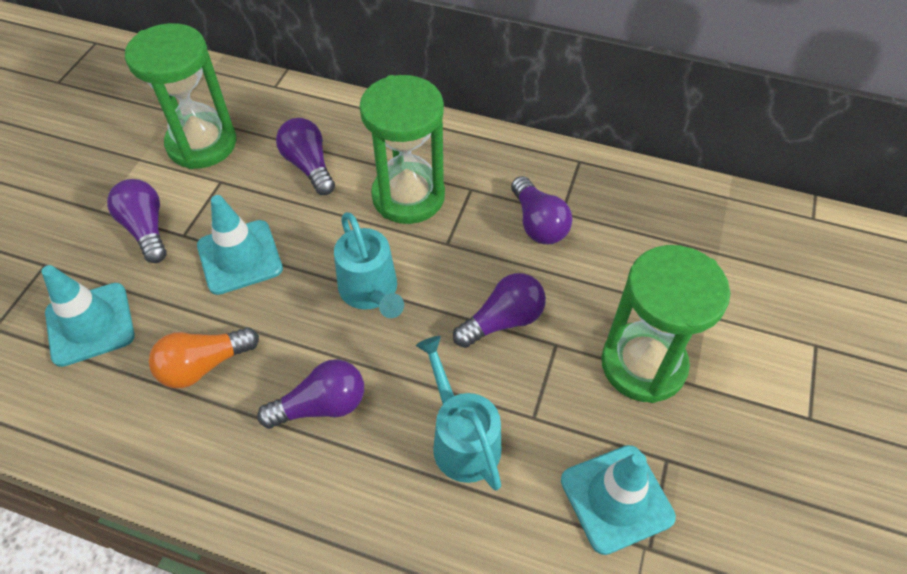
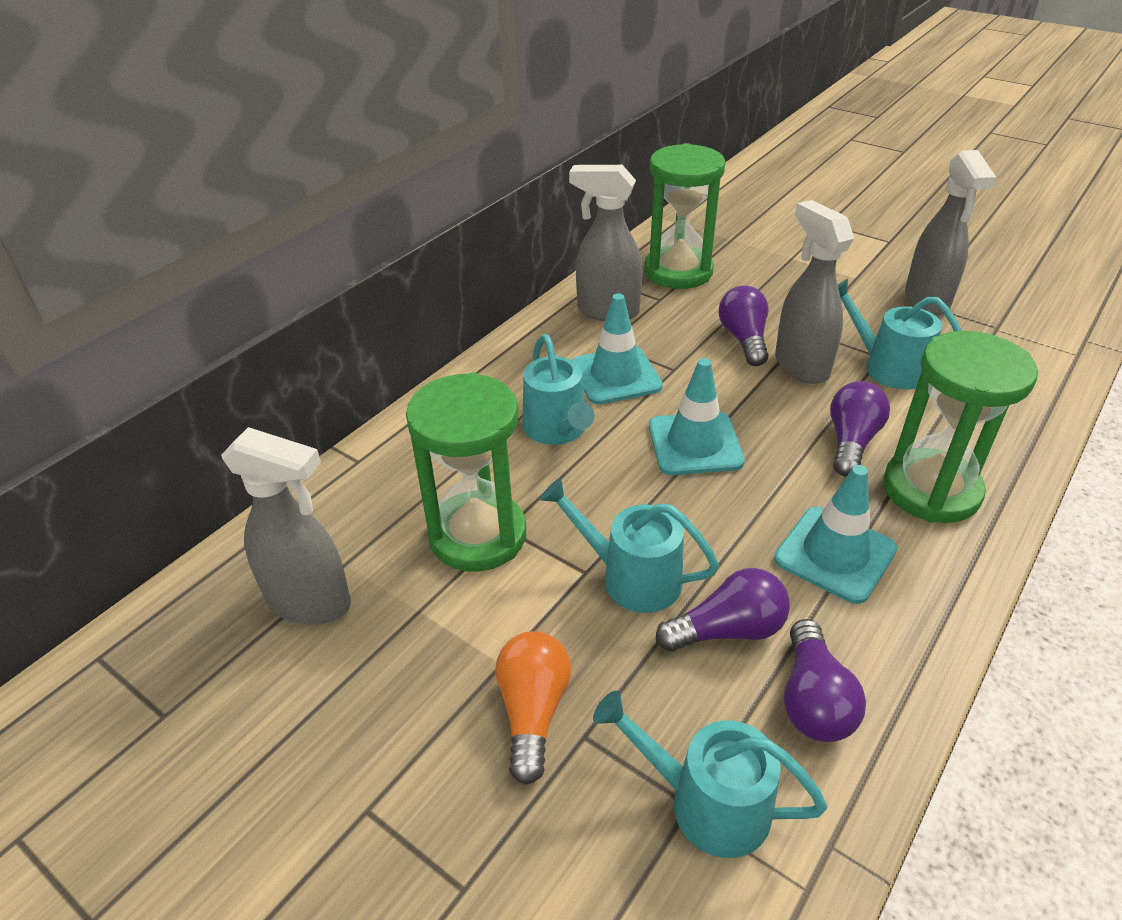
grey spray bottle: none = 0 -> [221,427,351,625] [569,165,643,321] [775,200,854,384] [905,150,996,315] = 4
purple light bulb: [107,179,167,263] [257,359,364,429] [276,118,335,195] [453,273,546,348] [511,176,572,244] = 5 -> [656,568,790,652] [718,285,768,366] [784,619,866,742] [830,381,890,477] = 4
turquoise watering can: [334,212,404,318] [416,336,501,491] = 2 -> [523,334,595,445] [540,478,719,613] [593,691,827,858] [838,279,962,389] = 4

